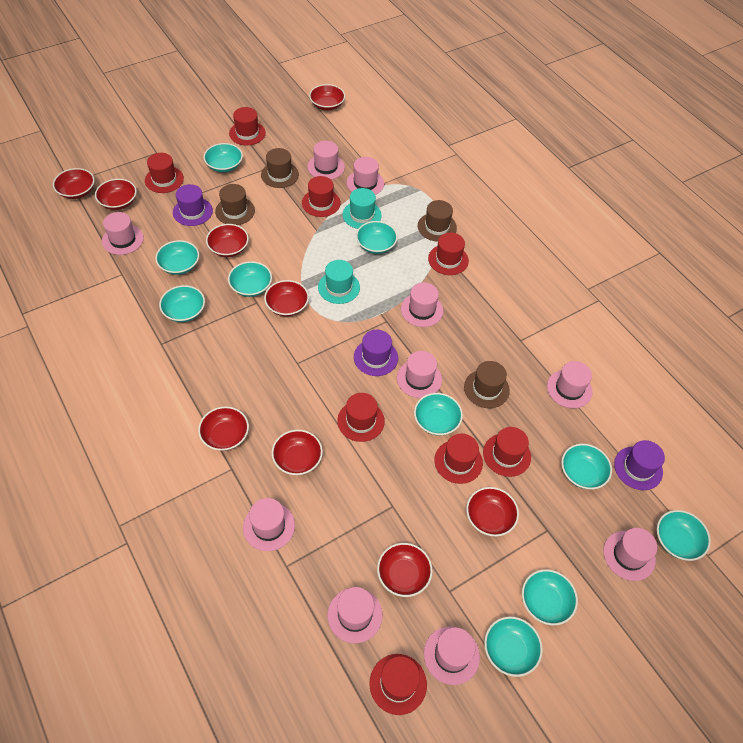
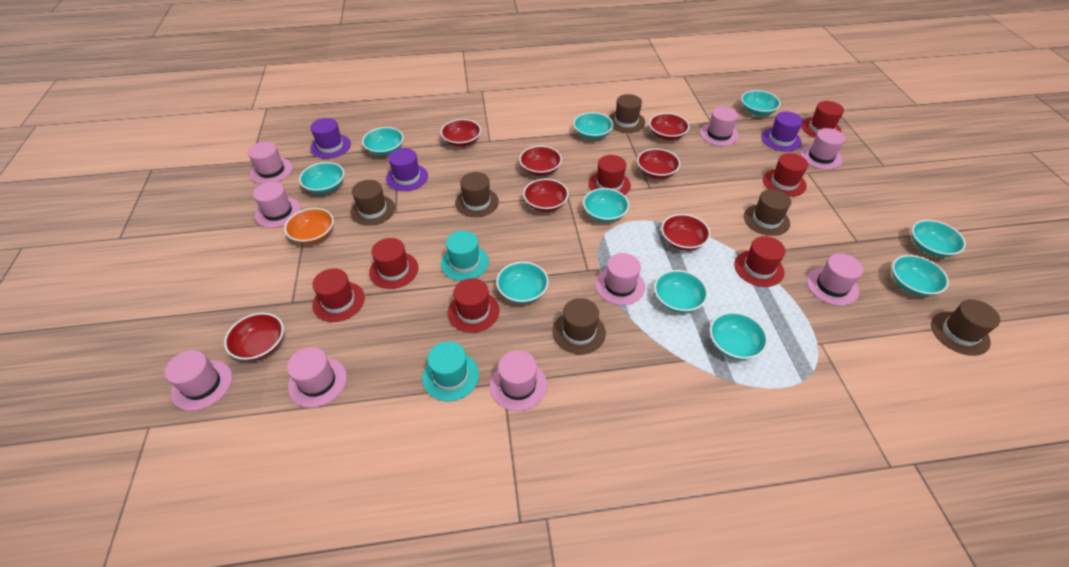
brown hat: [215,184,255,225] [261,148,299,188] [418,200,457,242] [464,361,510,408] = 4 -> [350,180,395,226] [455,172,499,217] [553,298,606,354] [609,94,645,133] [744,189,791,236] [931,299,1000,356] = 6
orange bowl: none = 0 -> [284,208,334,244] = 1
pink hat: [102,212,144,255] [243,498,295,551] [307,141,345,180] [328,587,383,643] [346,157,384,195] [397,351,442,398] [401,282,443,327] [424,626,480,685] [547,361,593,408] [603,528,657,581] = 10 -> [165,350,232,411] [248,142,293,184] [253,182,301,228] [287,347,347,408] [490,350,547,411] [595,253,645,305] [700,106,739,146] [800,128,845,170] [807,253,863,306] = 9
red bowl: [53,168,94,199] [95,179,137,210] [198,406,249,451] [206,224,249,257] [264,280,309,316] [272,430,323,475] [309,84,345,110] [377,543,433,597] [466,487,519,537] = 9 -> [224,313,284,361] [441,119,481,147] [519,146,562,176] [523,179,569,212] [637,148,680,179] [649,113,690,140] [661,214,710,251] = 7
red hat: [145,153,184,193] [229,107,266,145] [302,176,341,217] [337,393,385,442] [369,654,427,715] [428,233,469,275] [434,433,483,484] [483,427,531,477] = 8 -> [312,268,365,322] [369,238,418,289] [448,278,499,333] [588,155,631,195] [734,236,785,287] [763,153,808,197] [801,101,844,138] = 7

